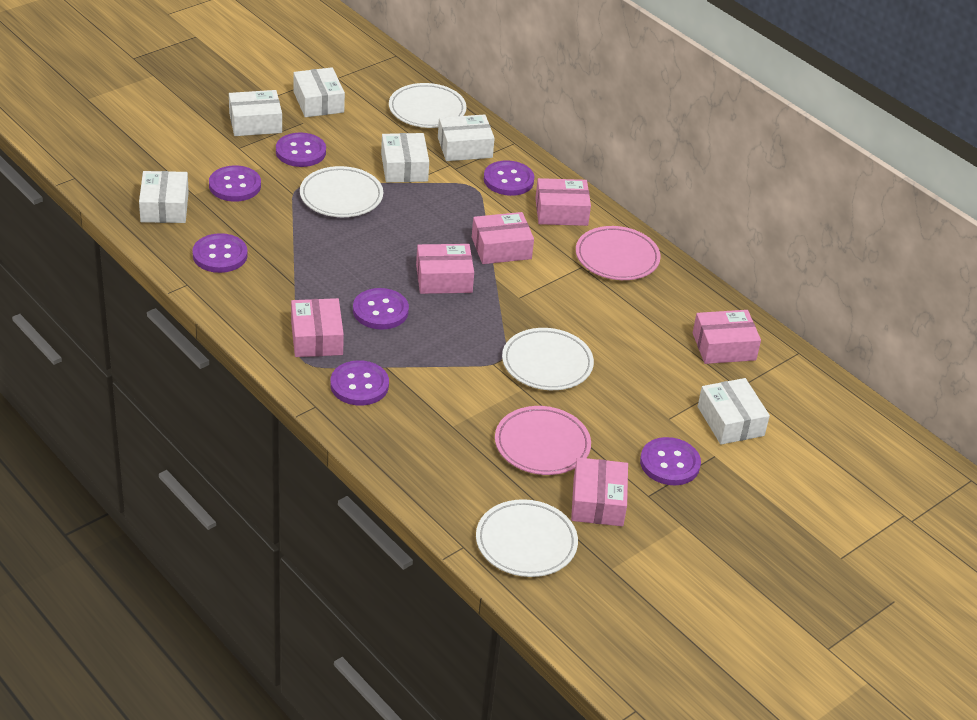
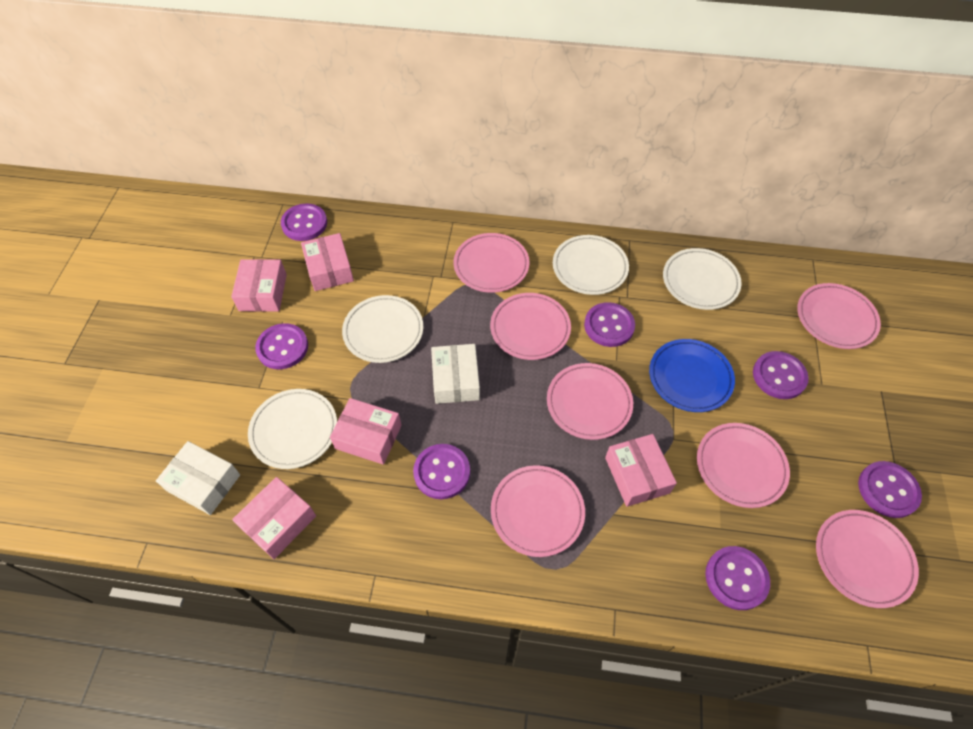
blue plate: none = 0 -> [649,339,735,412] = 1
pink box: [291,298,344,357] [416,244,474,294] [472,212,534,264] [535,178,591,226] [571,457,628,526] [693,310,761,364] = 6 -> [231,259,287,312] [232,477,316,559] [301,233,354,291] [330,398,402,465] [605,434,677,507] = 5
pink plate: [495,406,591,475] [576,226,661,280] = 2 -> [454,233,530,293] [490,293,571,360] [491,465,585,557] [547,363,633,440] [697,423,790,508] [797,283,881,349] [816,510,919,608] = 7
white box: [139,171,189,223] [229,90,282,136] [293,67,345,117] [381,133,429,182] [438,115,495,161] [698,378,770,445] = 6 -> [156,441,240,515] [431,344,480,404] = 2

